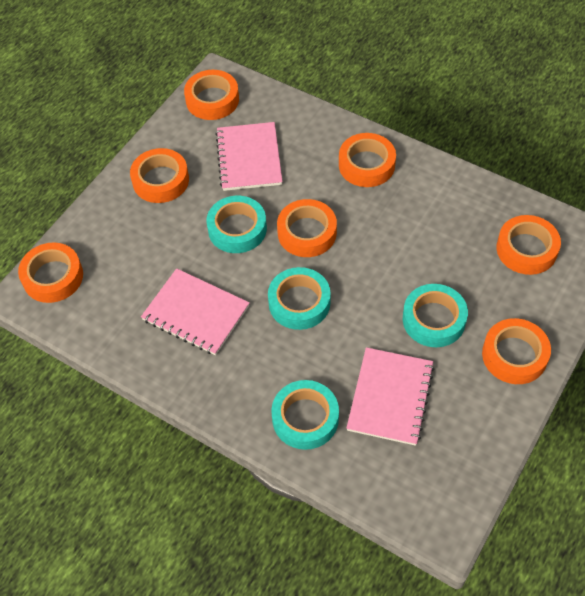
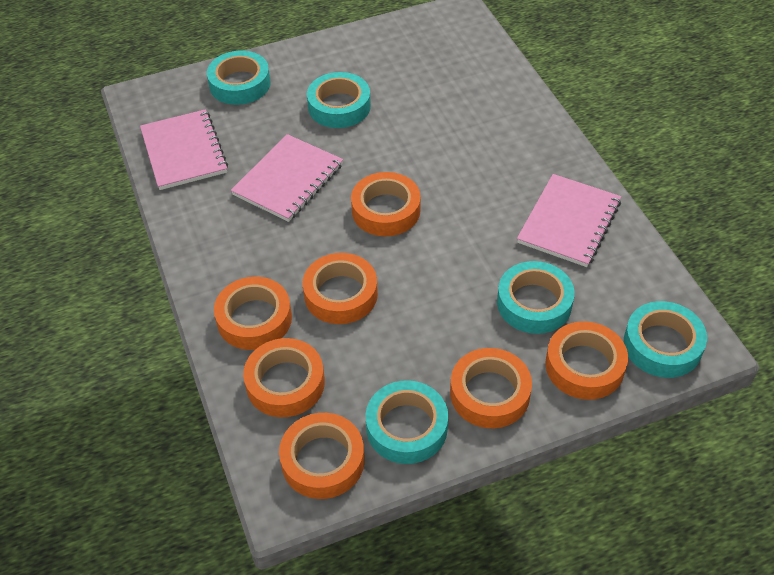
turquoise tape: [206,196,267,253] [268,267,331,330] [271,380,339,450] [403,284,468,347] = 4 -> [207,51,271,105] [307,72,371,128] [366,380,448,464] [497,261,574,334] [624,301,707,378] = 5

